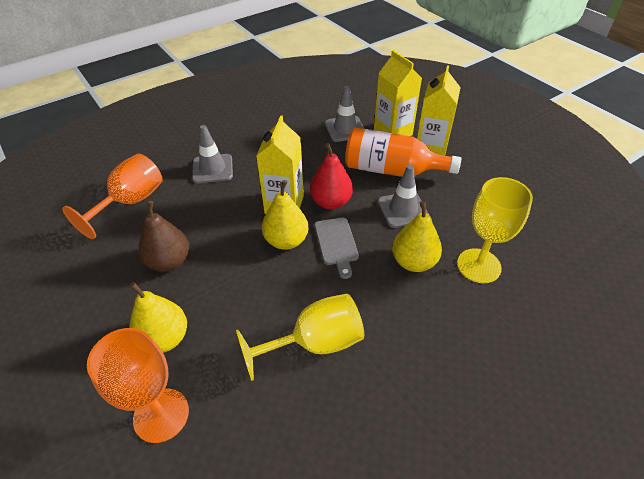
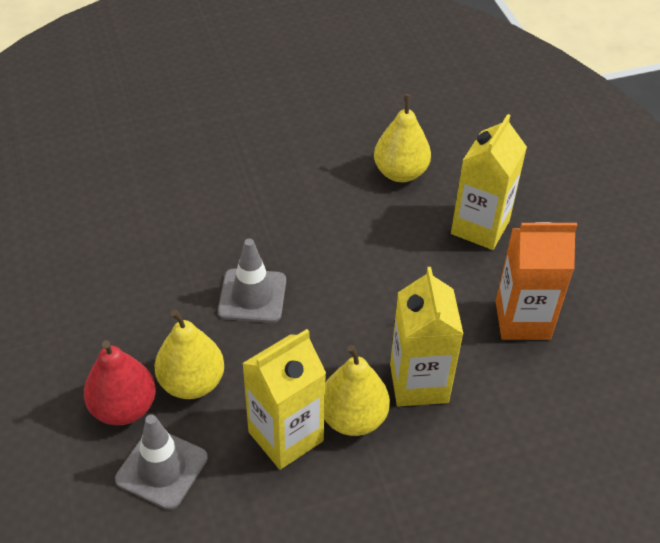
brown pear: [139,201,189,272] = 1 -> none = 0
grey cutting board: [314,218,359,279] = 1 -> none = 0
grey traffic cone: [192,125,233,184] [325,86,365,142] [378,165,429,228] = 3 -> [115,414,208,510] [218,238,286,323] = 2
orange bottle: [345,128,461,177] = 1 -> none = 0
orange carton: none = 0 -> [495,222,577,340] = 1
orange goblet: [62,154,163,239] [87,328,189,443] = 2 -> none = 0
yellow goblet: [236,294,364,381] [457,177,533,283] = 2 -> none = 0

